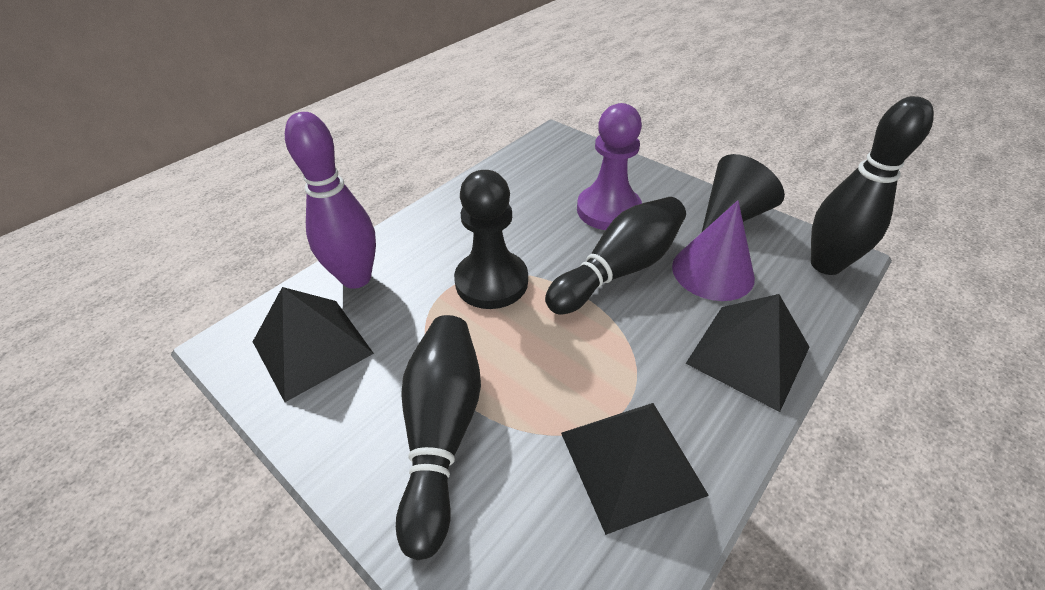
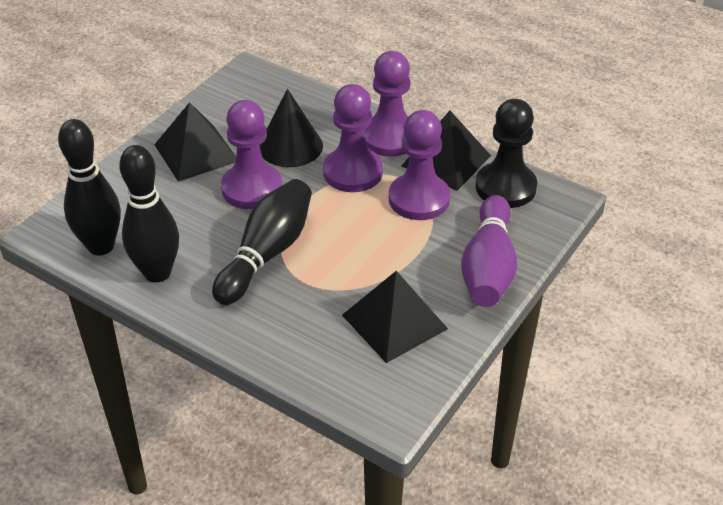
purple cone: [672,200,755,301] = 1 -> none = 0
purple pawn: [577,103,642,230] = 1 -> [221,100,282,209] [323,84,383,192] [364,51,410,157] [389,110,450,220] = 4

